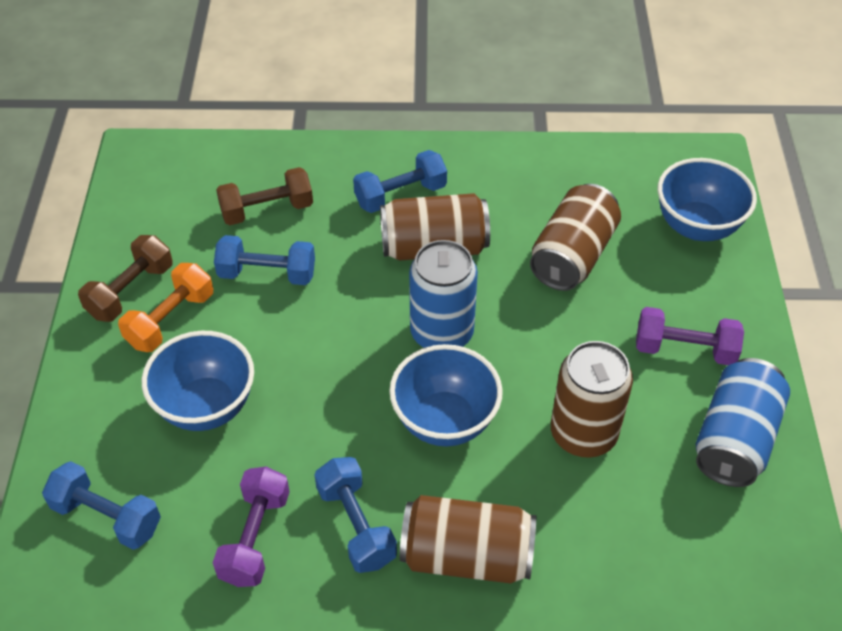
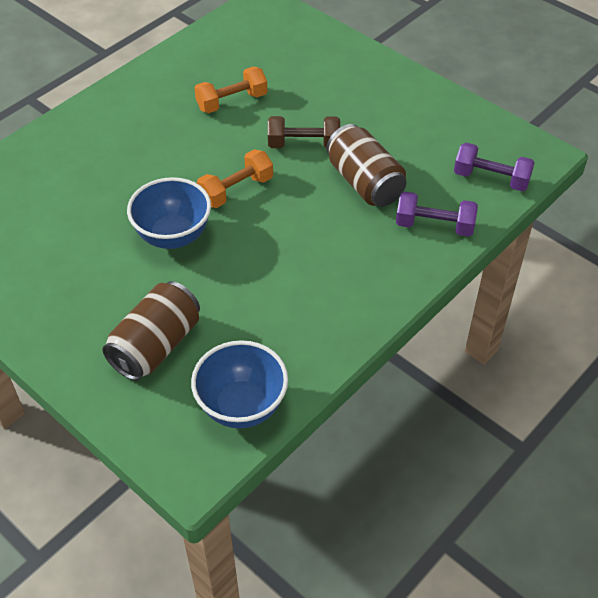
blue bowl: [142,331,254,431] [389,344,503,446] [658,158,757,241] = 3 -> [127,177,211,249] [191,340,288,428] = 2
blue can: [409,240,478,348] [696,358,790,487] = 2 -> none = 0
blue dumbbell: [42,461,161,550] [214,235,315,285] [314,457,397,573] [353,150,447,213] = 4 -> none = 0
brown can: [380,193,490,261] [400,495,536,584] [530,184,621,291] [551,341,633,458] = 4 -> [102,281,200,381] [326,124,407,207] = 2
brown dumbbell: [78,235,173,322] [216,167,313,225] = 2 -> [268,116,340,148] = 1
orange dumbbell: [118,263,213,352] = 1 -> [194,66,267,113] [197,149,273,208] = 2

